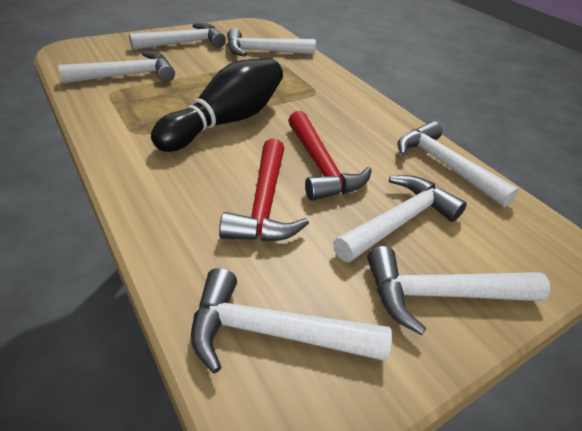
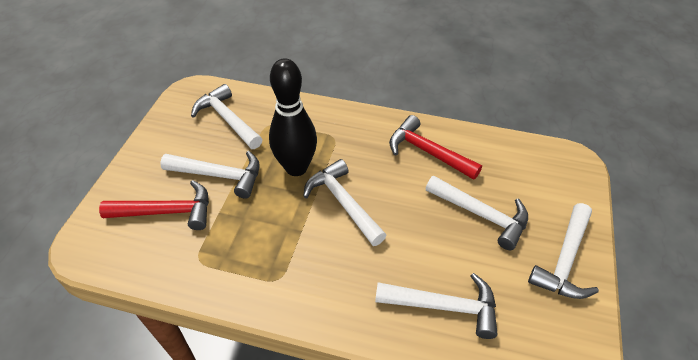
white hammer: [58,51,175,84] [129,23,226,50] [191,268,392,373] [227,28,316,57] [333,175,467,263] [367,246,551,335] [397,121,519,207] = 7 -> [160,151,260,199] [191,84,262,149] [303,159,387,246] [375,273,497,339] [426,176,528,250] [528,203,599,299] = 6

